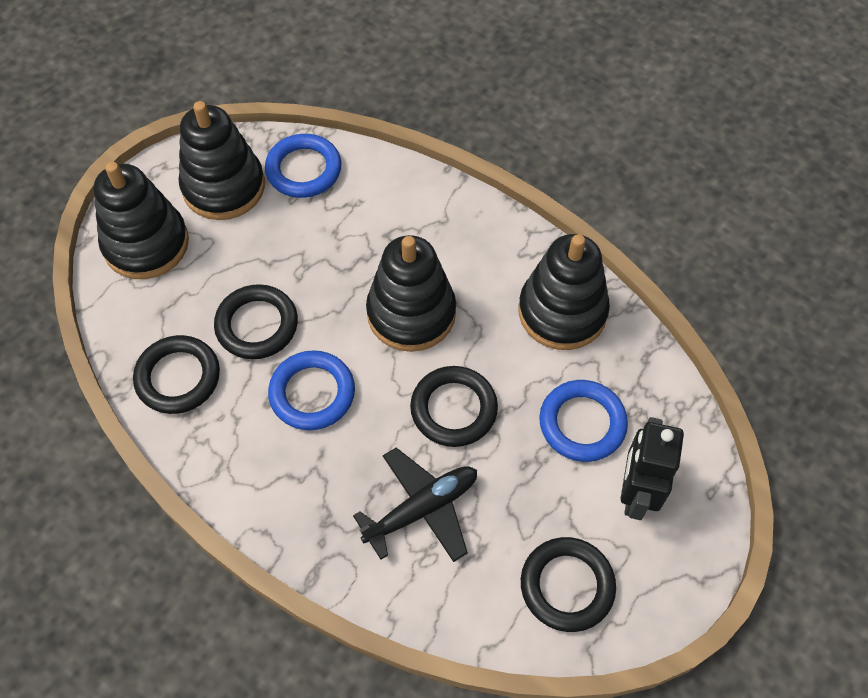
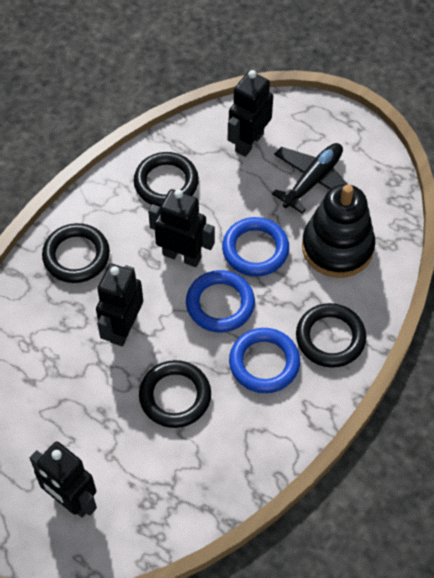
black robot: [621,417,684,520] = 1 -> [30,442,97,518] [96,264,143,346] [148,189,215,267] [228,70,273,157] = 4
black stacking toy: [93,162,189,279] [179,101,265,220] [366,235,456,352] [519,234,610,350] = 4 -> [302,184,375,278] = 1

